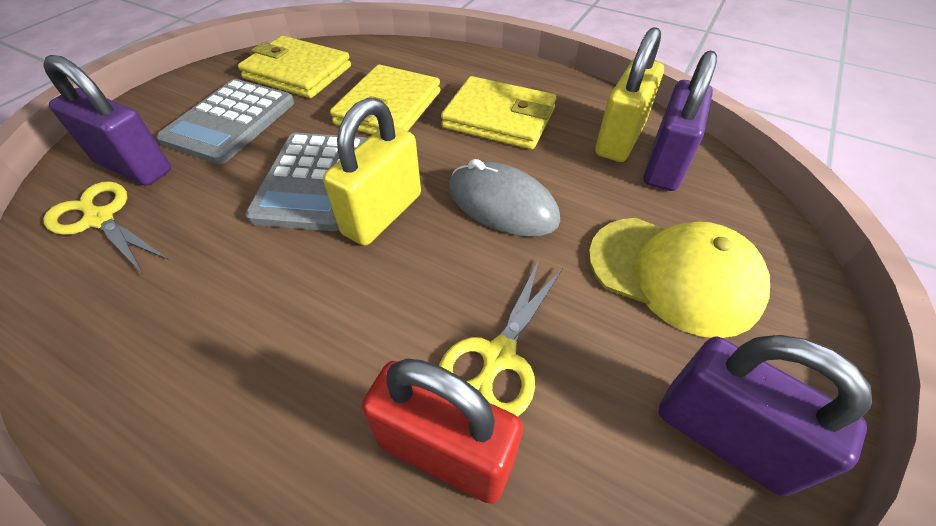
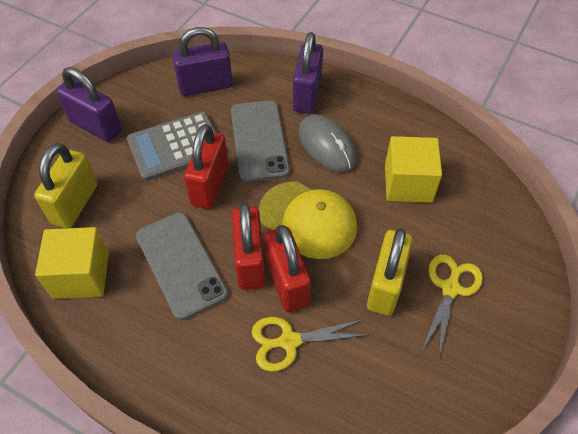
grey calculator: [156,79,294,164] [245,133,367,231] = 2 -> [127,112,216,181] = 1
grey phone: none = 0 -> [136,212,228,320] [231,100,290,182] = 2
red padlock: [361,359,523,504] = 1 -> [184,124,229,209] [232,203,265,290] [264,225,311,312] = 3
yellow cube: none = 0 -> [35,227,109,299] [385,136,442,203] = 2
yellow wallet: [238,36,351,98] [330,64,440,135] [441,76,557,149] = 3 -> none = 0

